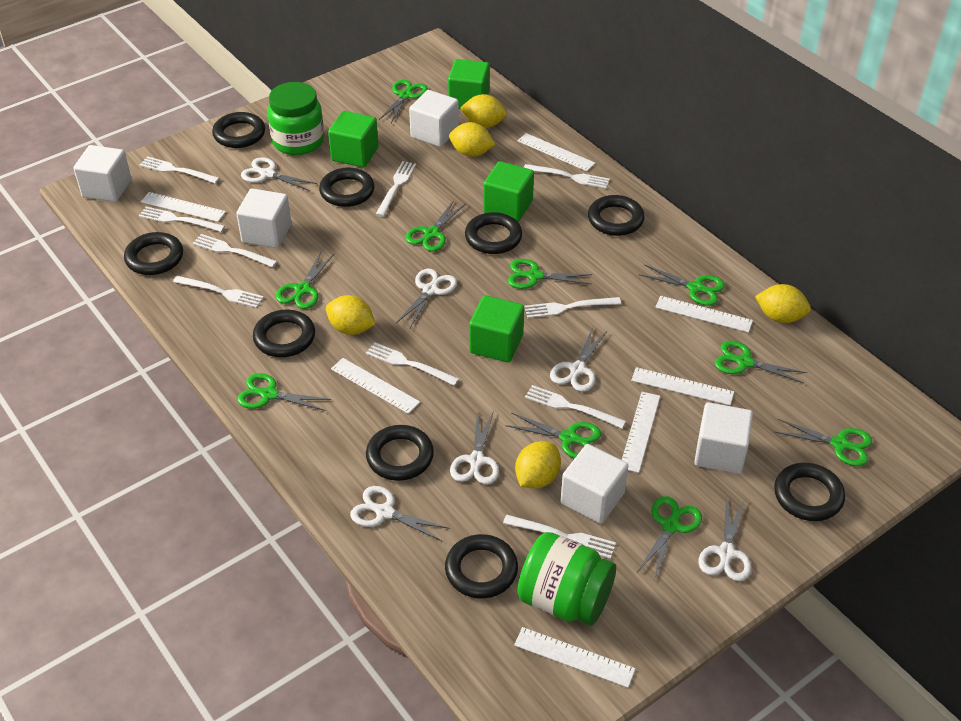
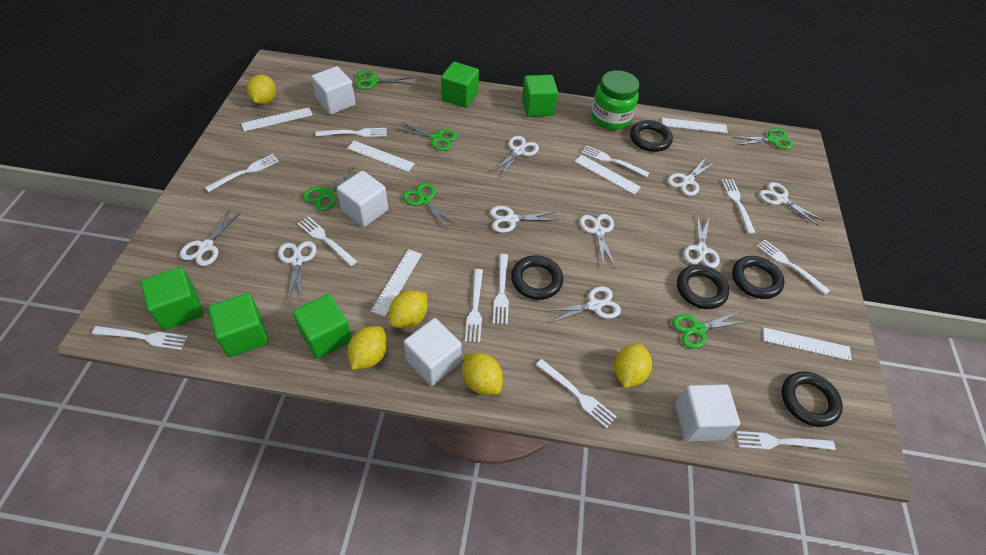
black ring: [124,232,183,275] [212,112,265,148] [253,310,315,357] [319,167,375,207] [366,425,434,481] [445,534,518,599] [465,212,522,254] [588,195,645,236] [774,463,845,521] = 9 -> [511,255,563,300] [630,120,673,152] [677,265,729,309] [732,256,785,299] [781,371,843,427] = 5
green cube: [328,111,379,167] [448,59,490,109] [469,295,524,363] [484,161,534,222] = 4 -> [140,267,203,330] [208,293,269,357] [292,294,352,359] [441,62,479,108] [522,75,558,117] = 5
green jar: [268,82,324,155] [517,532,616,626] = 2 -> [591,70,639,130] = 1
green scissors: [237,373,331,411] [276,252,335,309] [379,80,428,123] [405,200,466,252] [505,413,601,459] [508,259,592,289] [637,496,702,580] [640,264,725,306] [715,341,807,383] [775,419,872,466] = 10 -> [303,166,364,211] [355,71,413,90] [396,122,458,151] [402,182,458,231] [672,311,748,349] [734,128,794,149] = 6
white cube: [73,145,131,202] [236,188,291,248] [409,90,459,147] [561,444,628,524] [694,402,753,474] = 5 -> [311,66,356,115] [337,171,388,227] [404,318,462,386] [675,384,740,442] = 4
white fork: [139,156,220,184] [139,207,225,232] [173,276,264,308] [193,234,277,268] [366,342,459,386] [376,161,416,217] [503,515,616,559] [524,164,610,189] [524,297,621,318] [525,385,626,429] = 10 -> [92,326,188,350] [205,154,279,192] [297,216,358,266] [315,128,387,137] [465,269,483,343] [493,254,509,325] [536,359,617,428] [581,145,649,177] [721,179,755,234] [736,431,836,450] [757,239,830,295] = 11
white ruler: [141,192,226,222] [331,358,420,414] [514,627,636,688] [517,133,595,171] [622,392,660,473] [631,367,734,405] [655,296,753,333] = 7 -> [241,107,313,132] [347,141,415,172] [371,249,422,317] [574,154,641,195] [662,118,728,133] [763,327,852,361] = 6
white scissors: [241,157,317,191] [350,486,450,541] [396,269,457,328] [450,411,499,484] [550,327,607,392] [698,498,751,581] = 6 -> [180,210,240,266] [278,241,316,302] [490,206,556,233] [492,136,539,177] [546,286,621,323] [580,214,616,268] [668,157,715,196] [684,215,720,268] [759,182,824,226] = 9

